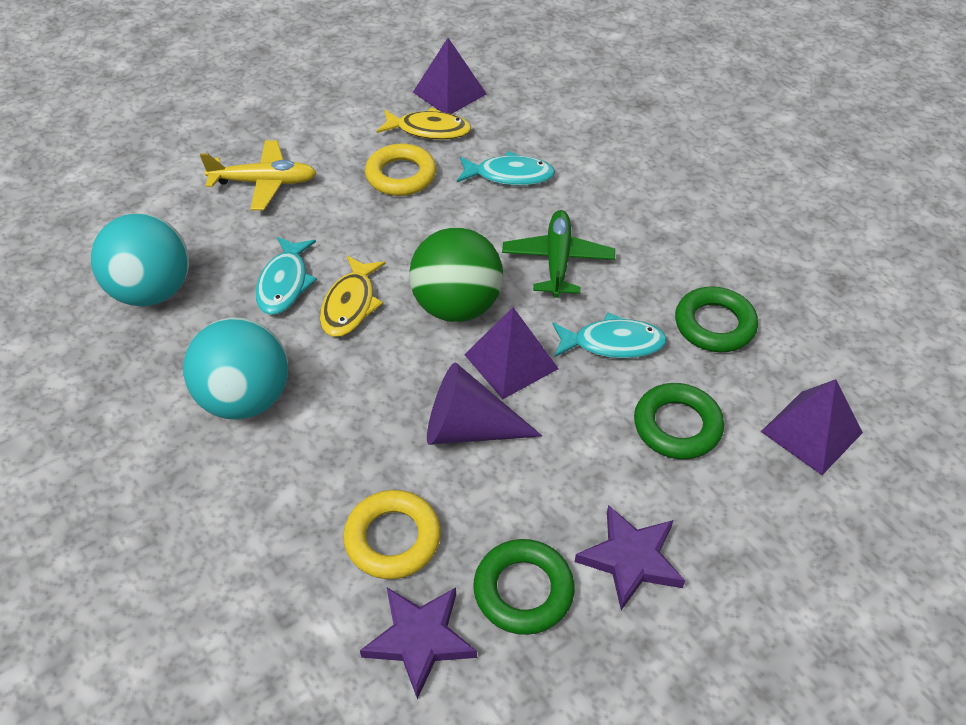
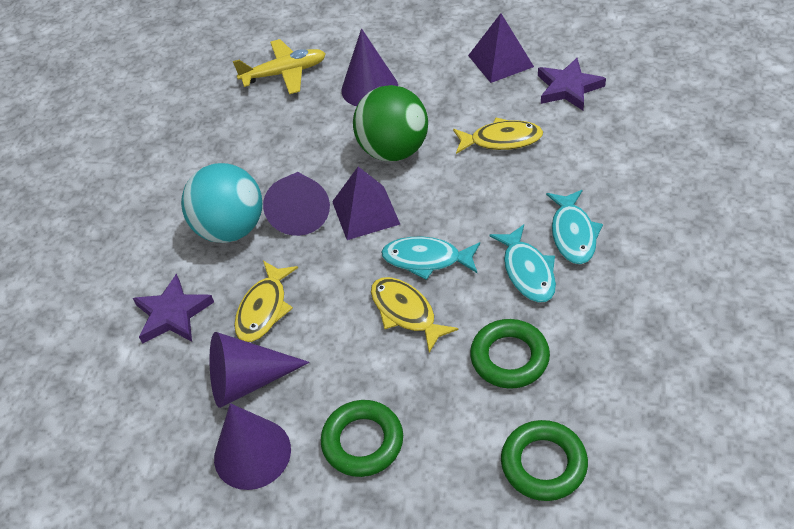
green plane: [502,210,615,298] = 1 -> none = 0
purple cone: [427,362,542,445] = 1 -> [210,332,310,408] [214,403,291,490] [263,172,330,236] [341,28,398,106] = 4
purple pyramid: [413,38,487,114] [464,307,559,399] [761,379,863,475] = 3 -> [332,167,400,240] [468,13,534,83] = 2
turquoise ball: [91,213,189,307] [183,317,288,419] = 2 -> [181,163,262,243] = 1
yellow fish: [320,256,386,337] [376,107,471,140] = 2 -> [234,261,298,342] [371,277,459,353] [453,118,543,154] = 3
yellow ring: [343,490,441,579] [365,144,436,196] = 2 -> none = 0

